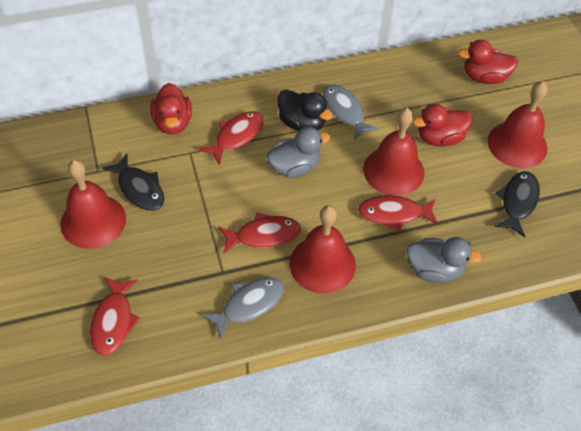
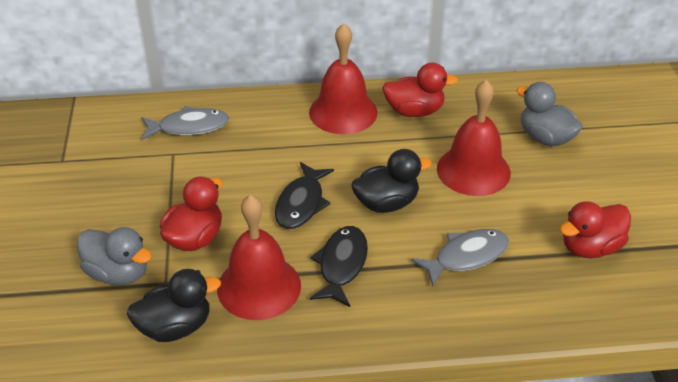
black duck: [278,90,333,131] = 1 -> [127,269,221,342] [351,149,432,213] = 2
red bell: [61,160,126,249] [289,206,356,294] [363,108,424,196] [487,81,548,168] = 4 -> [217,194,301,320] [309,23,377,134] [437,79,511,196] = 3
red fish: [90,277,140,356] [198,111,264,165] [219,213,301,253] [358,195,439,232] = 4 -> none = 0

